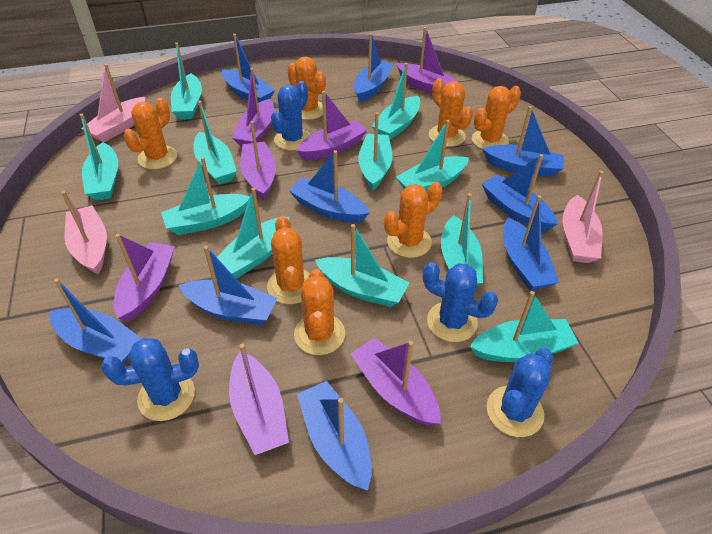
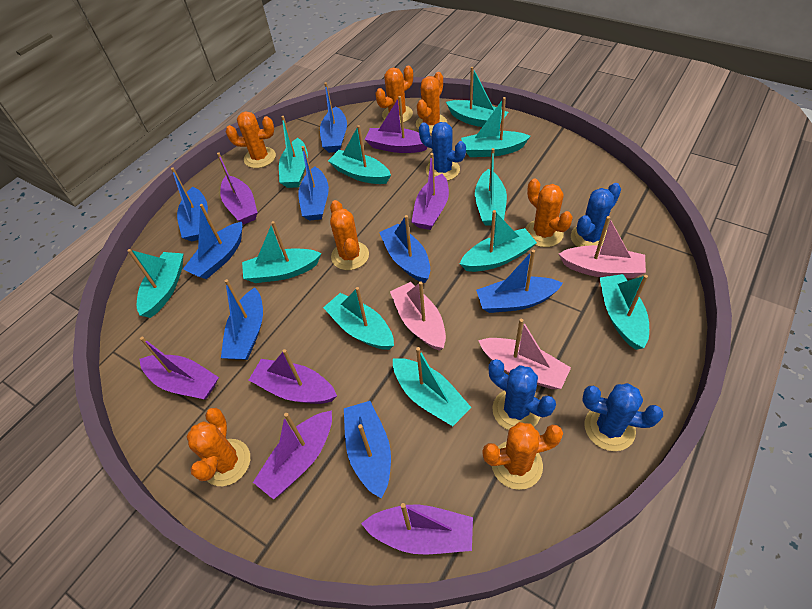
blue boat: [49,278,142,364] [179,246,278,325] [222,34,275,103] [289,150,369,223] [297,381,372,491] [354,33,393,102] [482,154,558,232] [483,106,564,177] [503,195,559,290] = 9 -> [171,168,208,242] [183,204,242,279] [221,279,263,360] [299,146,329,221] [320,82,347,153] [344,401,391,498] [379,215,430,283] [476,250,563,313] = 8

